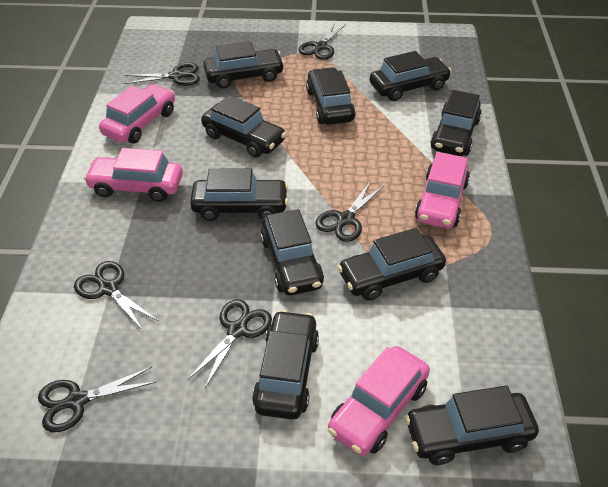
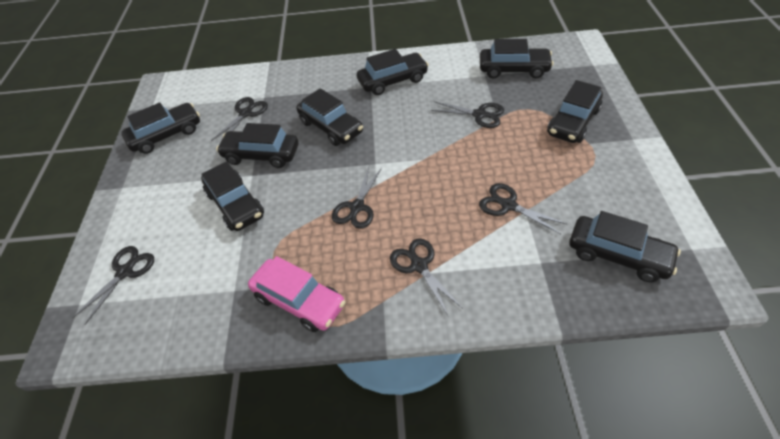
black car: [190,169,289,221] [201,95,286,158] [203,41,285,89] [252,310,319,420] [260,209,324,295] [306,67,356,125] [337,228,446,301] [370,51,452,101] [405,386,539,465] [430,90,482,156] = 10 -> [121,103,200,154] [201,161,264,231] [216,123,298,168] [296,88,363,146] [357,49,429,95] [480,39,554,78] [547,80,603,143] [569,211,681,282] = 8
pink car: [84,148,183,202] [99,84,175,143] [328,346,430,456] [415,152,470,228] = 4 -> [248,256,345,332] = 1

